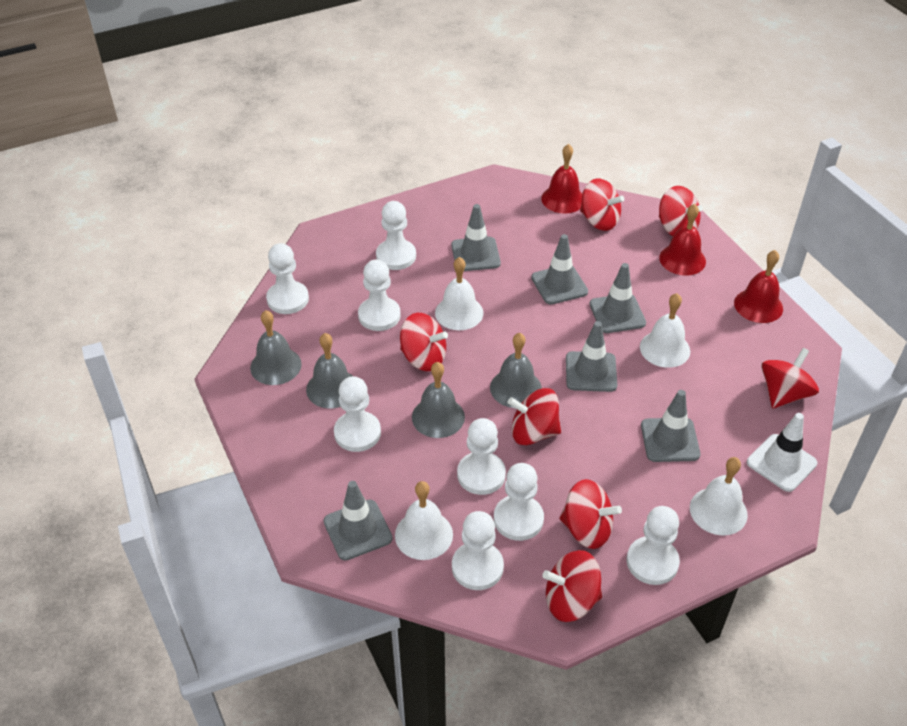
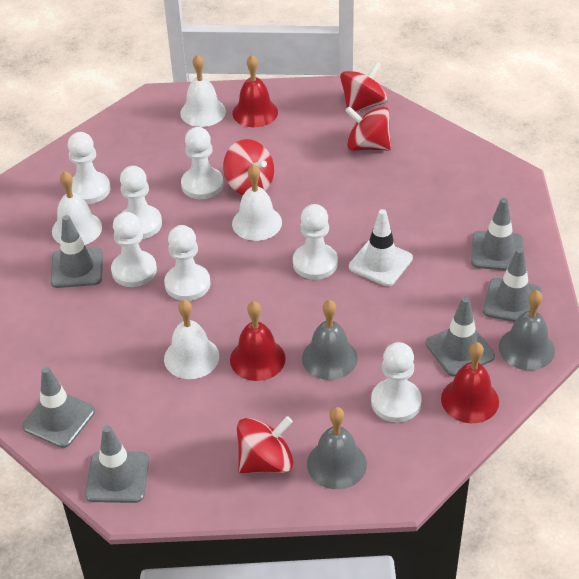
grey bell: [250,310,302,385] [306,333,352,408] [412,362,465,438] [490,333,542,408] = 4 -> [302,300,358,380] [307,407,367,489] [499,290,555,370] = 3
red spinning top: [400,313,448,371] [508,388,561,445] [542,550,602,622] [559,479,622,549] [580,178,624,231] [659,186,703,236] [761,348,819,408] = 7 -> [223,139,274,195] [237,416,293,473] [340,62,388,112] [345,106,391,151] = 4
white pawn: [266,243,309,314] [334,376,381,452] [358,259,401,331] [376,201,416,270] [452,511,504,590] [457,418,506,495] [494,463,544,541] [627,506,680,585] = 8 -> [68,132,110,204] [111,212,157,287] [120,166,162,239] [164,225,211,301] [181,127,224,199] [293,204,338,280] [371,342,422,422] = 7

